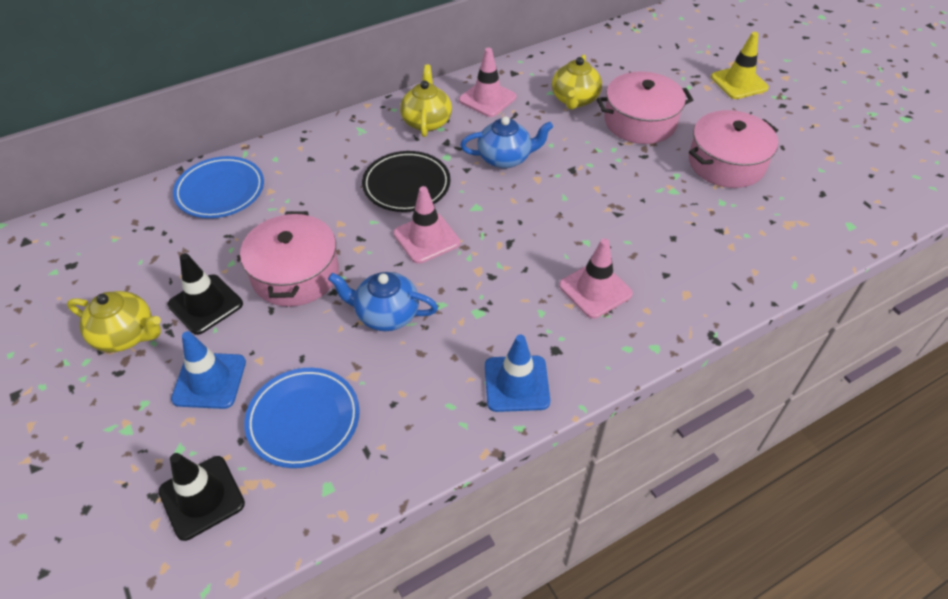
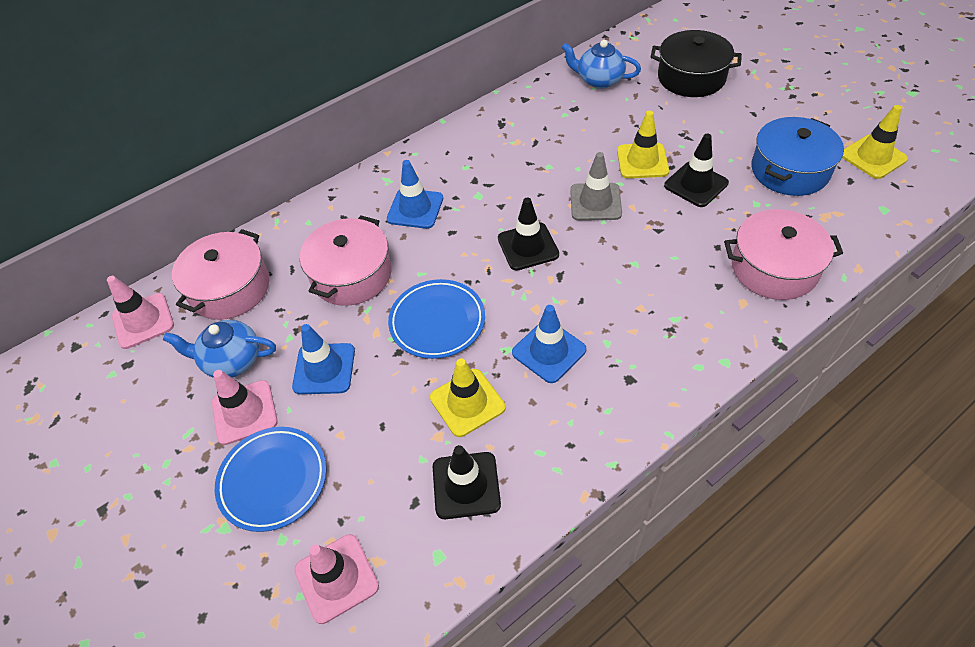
black plate: [362,151,450,212] = 1 -> none = 0
black pot: none = 0 -> [651,30,742,97] = 1
black traffic cone: [158,453,245,541] [168,253,243,335] = 2 -> [433,445,501,519] [498,197,559,271] [664,134,729,207] = 3
blue pot: none = 0 -> [751,117,844,196] = 1
blue traffic cone: [171,331,246,409] [485,335,550,412] = 2 -> [292,324,355,394] [387,160,443,229] [512,305,586,383] = 3
grey traffic cone: none = 0 -> [570,152,622,221] = 1
yellow teapot: [67,291,161,352] [400,64,452,137] [552,54,602,110] = 3 -> none = 0
yellow traffic cone: [711,32,769,99] = 1 -> [430,358,505,437] [617,110,669,179] [842,105,908,179] = 3

